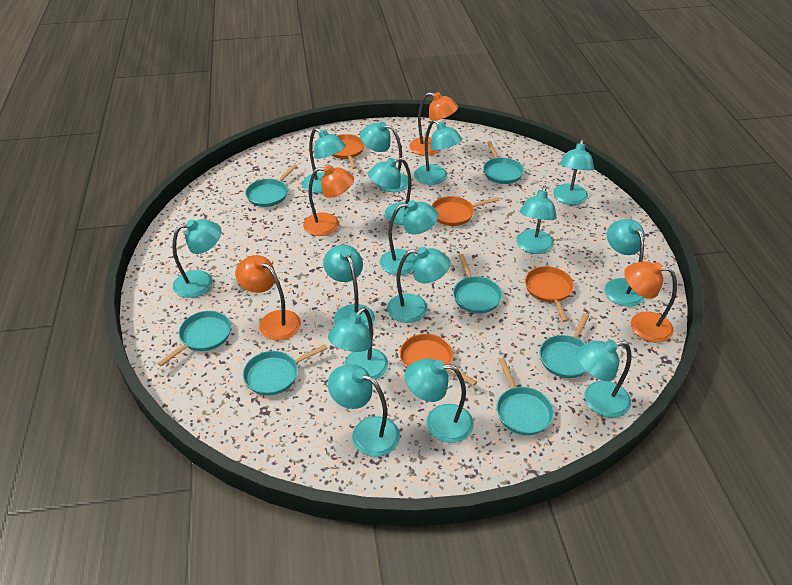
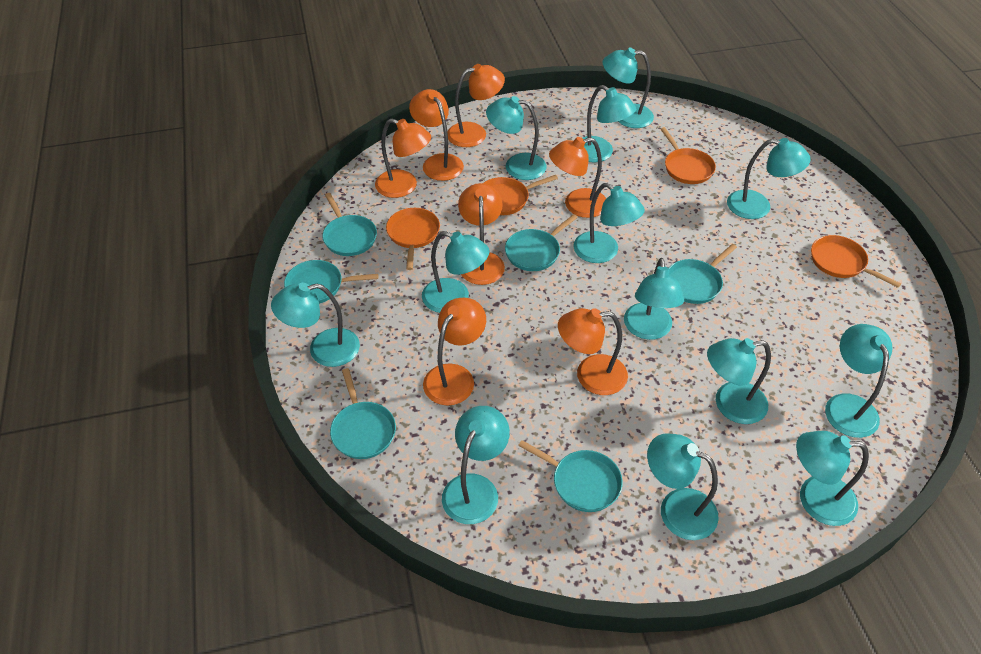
orange lamp: [235,255,301,340] [303,165,354,236] [409,92,458,156] [624,261,677,343] = 4 -> [375,119,431,198] [409,89,464,181] [423,298,486,406] [447,64,505,147] [458,183,505,285] [549,137,606,218] [558,308,628,395] = 7
turquoise lamp: [172,219,221,298] [302,128,346,193] [323,245,375,329] [328,307,388,380] [328,364,400,457] [360,122,408,192] [368,157,412,225] [380,200,438,275] [387,247,450,323] [405,359,474,443] [414,120,462,185] [517,186,557,254] [553,139,594,205] [576,340,631,418] [605,219,645,307] = 15 -> [271,283,360,367] [422,231,490,313] [442,406,510,524] [486,96,546,180] [573,183,645,263] [583,85,636,163] [603,47,654,128] [624,258,684,340] [647,433,719,540] [707,338,771,424] [727,138,811,219] [796,431,869,526] [825,324,893,438] = 13
turquoise pan: [157,311,231,367] [243,344,328,396] [245,164,297,207] [453,254,502,314] [483,141,524,184] [496,358,554,435] [539,313,589,378] = 7 -> [284,260,378,304] [322,193,377,256] [330,368,396,459] [505,214,578,271] [518,440,623,512] [669,244,737,304] = 6

